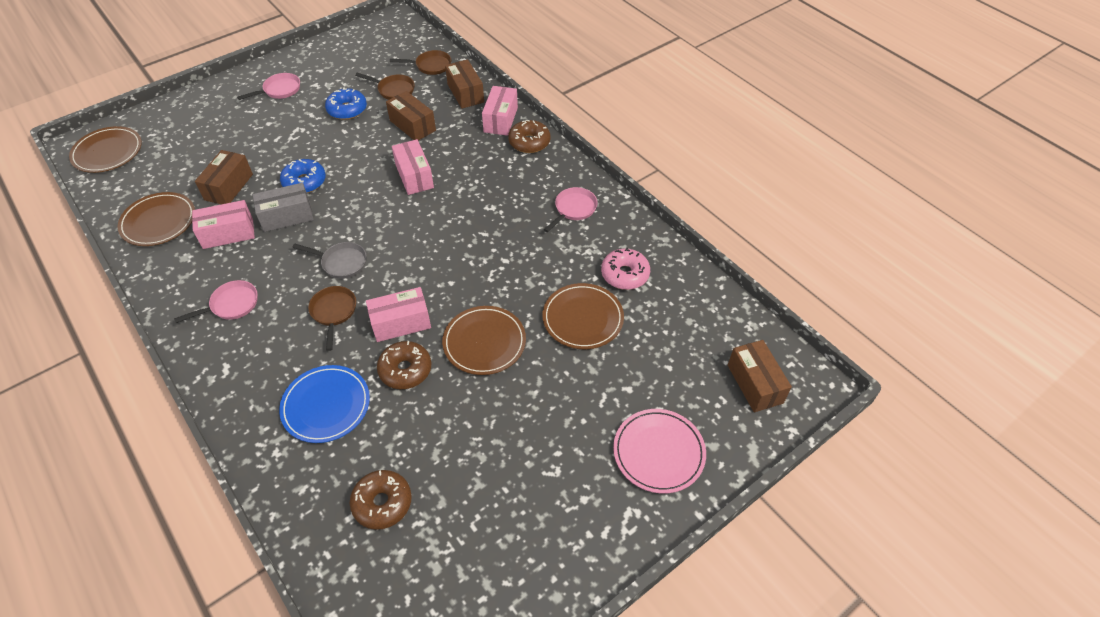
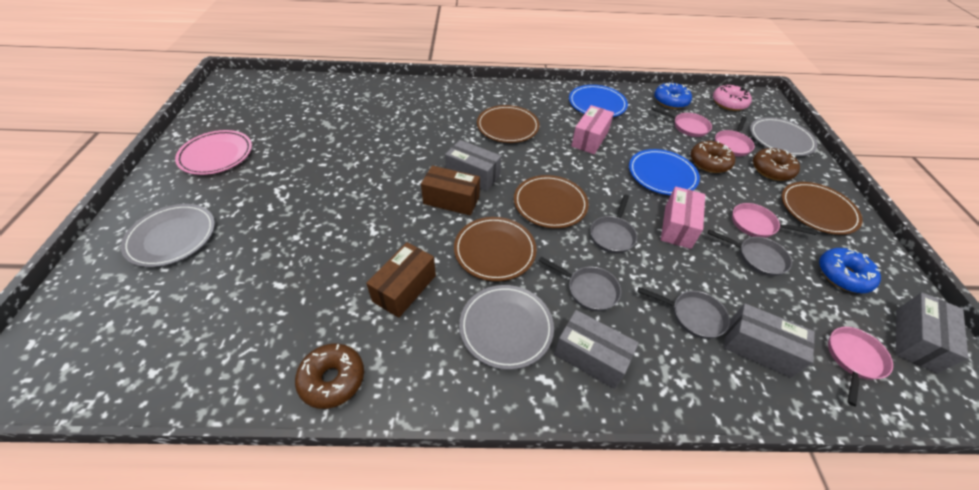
blue plate: [279,365,370,443] = 1 -> [569,85,628,117] [629,149,700,195] = 2
brown box: [195,150,253,204] [386,91,436,141] [445,59,484,108] [728,340,792,412] = 4 -> [366,242,436,318] [421,166,480,216] = 2
brown pan: [308,286,356,351] [355,73,415,100] [390,50,451,75] = 3 -> none = 0
grey box: [253,183,314,232] = 1 -> [445,140,501,191] [554,310,639,389] [723,304,815,378] [896,292,968,374] = 4
grey pan: [292,242,367,279] = 1 -> [539,257,621,311] [590,194,637,254] [637,287,730,339] [708,229,792,276] = 4
grey plate: none = 0 -> [121,204,215,267] [459,285,554,370] [750,117,817,156] = 3
pink box: [192,200,255,249] [366,287,431,342] [392,139,434,195] [482,86,518,136] = 4 -> [571,105,614,154] [661,186,705,249] = 2
pink pan: [174,280,258,323] [237,73,300,100] [544,187,598,232] = 3 -> [651,107,712,137] [715,117,755,156] [732,203,817,238] [828,327,893,406] = 4

